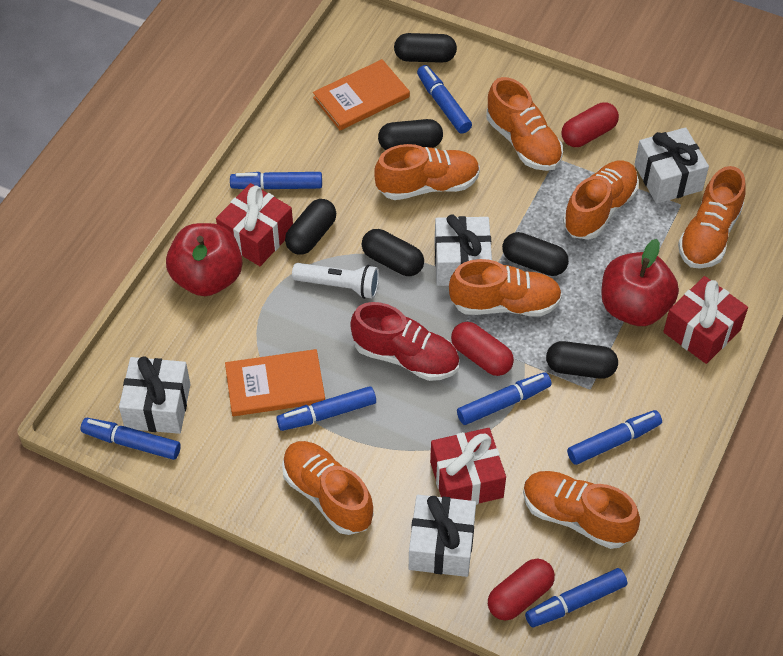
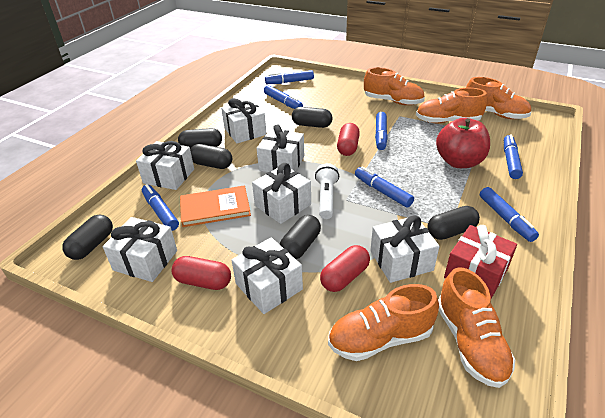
orange book: [225,349,325,416] [313,59,410,131] = 2 -> [180,185,251,227] = 1
orange shoe: [282,441,373,535] [375,144,480,200] [449,259,562,317] [487,77,563,171] [523,471,640,549] [563,160,639,240] [678,166,746,269] = 7 -> [328,284,439,361] [364,67,425,105] [416,88,487,123] [438,268,516,388] [466,77,531,119] = 5
red apple: [166,223,243,296] [601,239,679,326] = 2 -> [436,118,490,168] = 1
red gift: [216,183,293,266] [430,428,506,505] [663,276,748,364] = 3 -> [444,225,517,299] = 1
red shoe: [350,302,459,381] = 1 -> none = 0
white gift: [119,356,191,434] [409,495,476,577] [434,214,492,286] [635,127,709,204] = 4 -> [103,217,177,282] [136,141,194,190] [221,98,267,143] [231,237,303,314] [252,163,311,224] [257,124,304,172] [370,215,440,283] = 7

